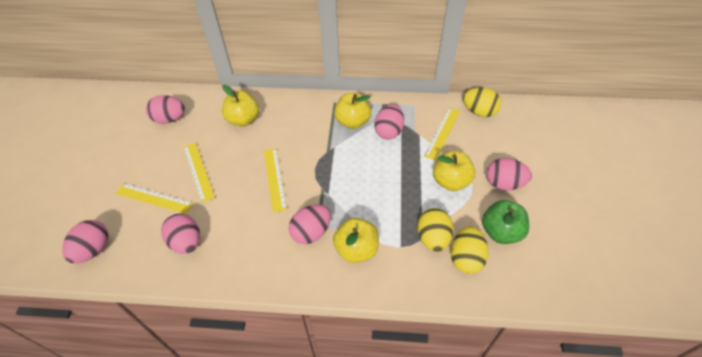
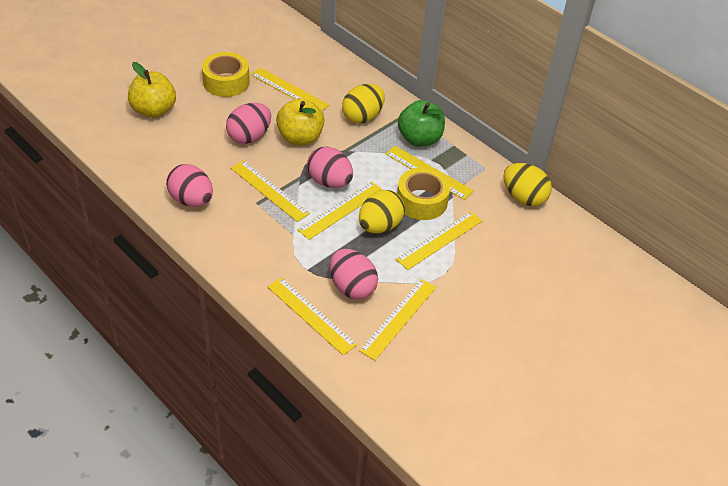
pink egg: [62,220,109,264] [146,95,185,124] [161,214,200,254] [289,204,331,244] [374,104,404,139] [486,158,532,190] = 6 -> [166,164,213,207] [226,103,271,144] [307,146,353,188] [330,249,378,299] = 4
yellow apple: [222,85,259,127] [333,218,379,263] [334,93,371,129] [433,151,476,191] = 4 -> [128,62,176,118] [276,98,325,145] = 2
yellow ruler: [115,183,194,214] [183,143,215,203] [264,148,287,213] [424,108,460,161] = 4 -> [231,160,310,222] [250,67,329,111] [268,277,357,355] [298,182,383,240] [359,279,436,360] [386,146,474,200] [396,211,482,270] = 7
yellow tape: none = 0 -> [202,52,250,97] [397,168,450,220] = 2

